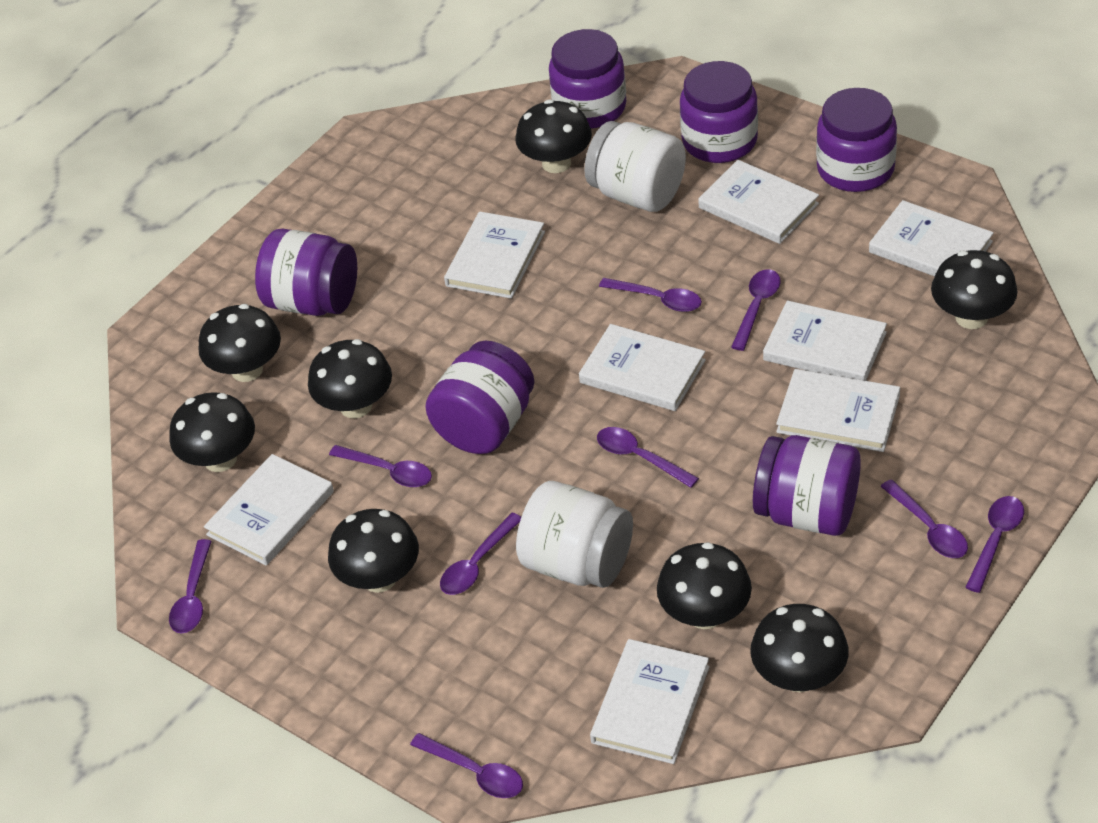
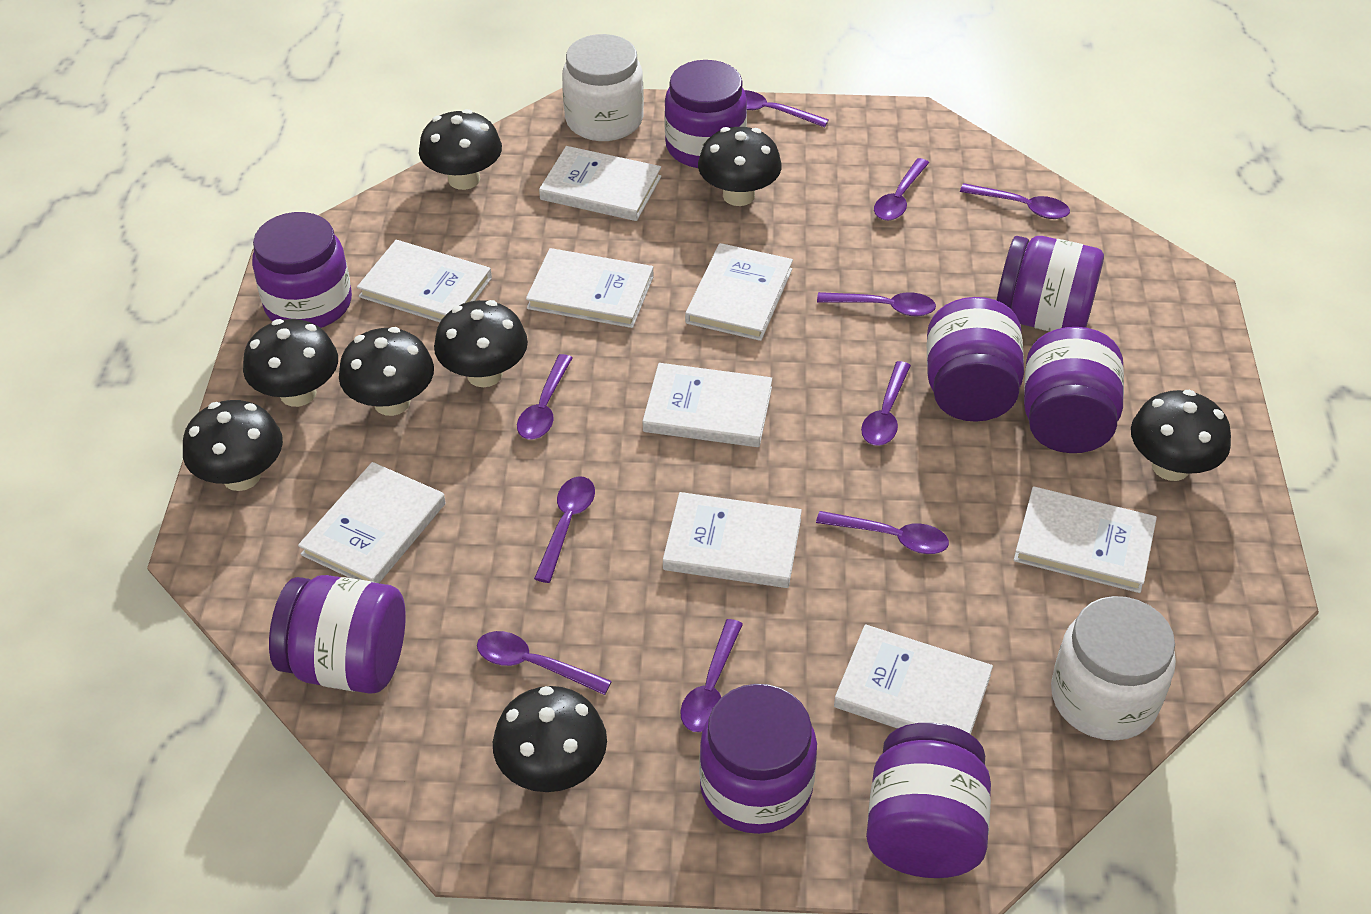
purple jar: [255,229,357,316] [425,340,534,454] [549,29,626,129] [680,61,758,163] [753,435,861,536] [816,88,897,192] = 6 -> [252,212,352,328] [269,575,406,694] [664,60,747,168] [699,684,817,834] [866,723,991,878] [927,297,1024,422] [997,236,1104,332] [1024,327,1124,453] = 8
purple spoon: [169,539,212,634] [329,445,432,487] [410,733,523,798] [440,512,521,595] [597,427,699,488] [599,278,702,312] [731,269,781,351] [880,479,968,558] [965,496,1024,593] = 9 -> [477,631,612,695] [517,354,572,439] [534,476,595,583] [680,619,743,732] [744,90,829,127] [816,511,949,554] [817,292,936,316] [861,361,911,446] [874,158,929,221] [960,183,1070,219] = 10
white book: [204,454,334,566] [444,212,545,299] [579,324,706,411] [590,639,710,764] [698,160,819,244] [763,301,887,381] [776,369,900,452] [869,200,994,276] = 8 -> [298,462,445,583] [357,240,492,322] [526,248,654,328] [539,146,661,221] [642,363,772,447] [663,492,802,588] [685,243,793,341] [834,624,993,734] [1014,486,1157,593] = 9

